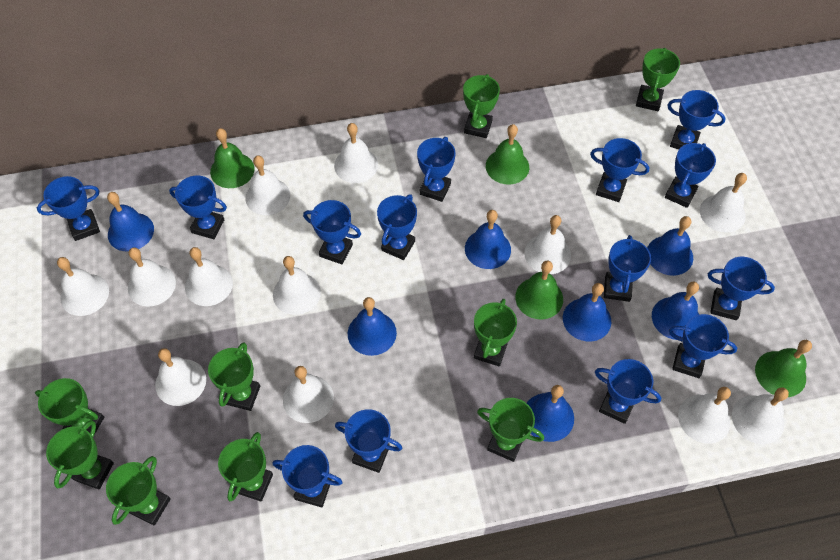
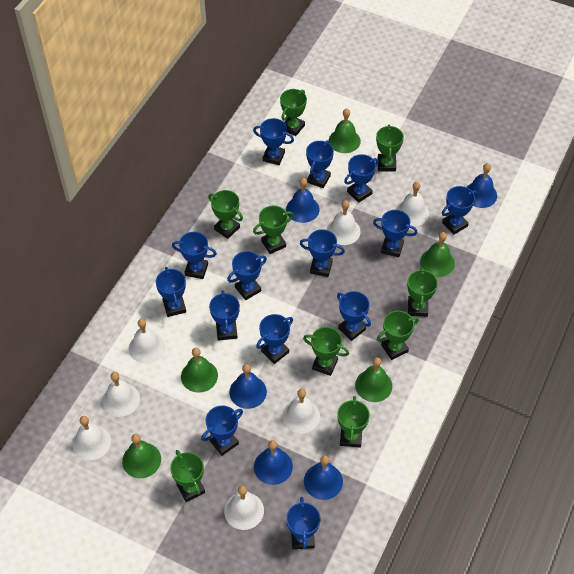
blue bell: [107,192,154,251] [348,297,397,356] [465,210,511,269] [527,385,574,442] [563,283,611,342] [647,216,693,276] [652,281,699,340] = 7 -> [229,364,267,409] [254,440,293,485] [286,178,320,223] [304,455,343,500] [467,163,497,208] = 5
green bell: [210,128,255,188] [486,124,529,184] [515,261,563,319] [755,340,812,397] = 4 -> [122,434,161,478] [181,348,218,393] [329,109,361,153] [355,357,392,402] [420,232,455,277] = 5
white bell: [57,257,109,316] [128,247,176,307] [155,348,206,406] [185,247,233,306] [245,155,290,215] [273,256,321,315] [283,366,334,423] [334,123,378,183] [524,215,571,274] [678,387,731,444] [700,173,747,233] [732,387,789,444] = 12 -> [72,416,111,460] [102,372,140,417] [129,319,165,364] [224,486,264,530] [282,389,320,434] [327,200,361,245] [396,181,429,226] = 7

